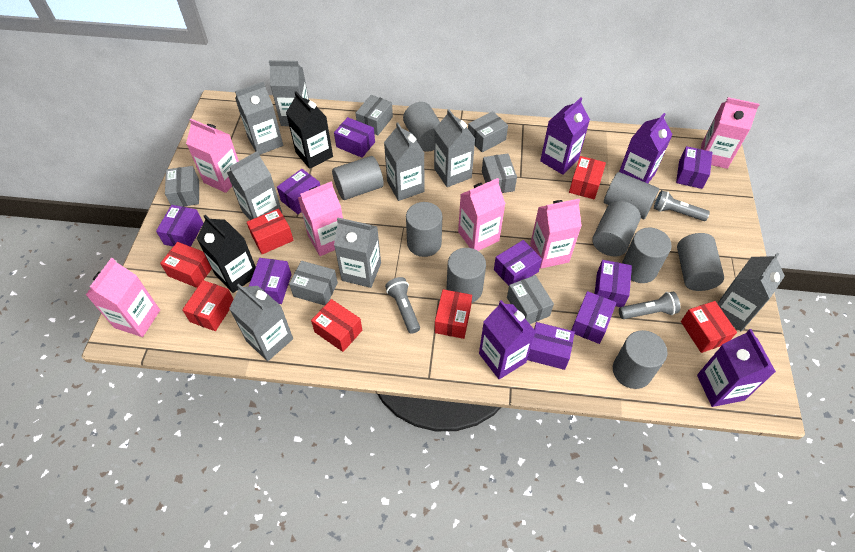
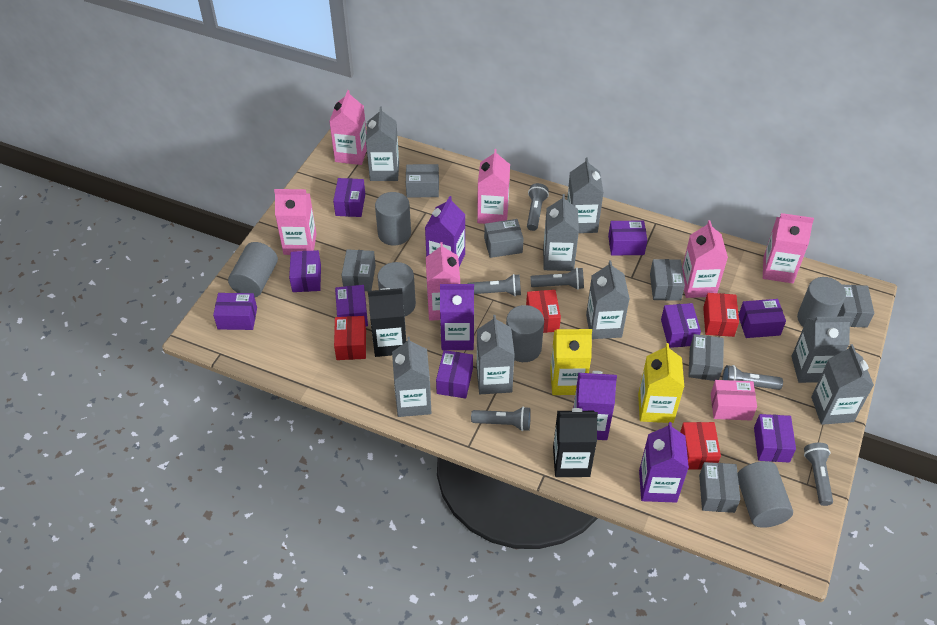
grey box: [165,166,199,207] [289,261,338,306] [356,95,393,135] [468,111,508,152] [482,153,517,193] [507,275,554,324] = 6 -> [342,249,376,291] [406,164,439,197] [484,219,524,258] [650,259,685,301] [688,334,724,381] [699,462,740,513] [838,285,874,328] = 7
grey cylinder: [332,156,384,200] [403,102,440,152] [406,202,442,257] [447,248,486,303] [592,201,641,257] [604,172,659,219] [613,330,667,389] [622,227,672,283] [677,233,724,291] = 9 -> [228,242,278,297] [375,192,411,246] [378,262,416,316] [506,305,544,362] [738,461,793,528] [797,277,846,327] = 6
grey flashlight: [385,277,420,334] [619,292,680,319] [654,190,710,221] = 3 -> [467,274,521,296] [471,406,531,431] [527,183,549,231] [530,267,584,290] [722,365,783,390] [804,443,833,506] = 6
pink box: none = 0 -> [711,380,757,421] = 1
red box: [160,242,212,288] [182,280,234,331] [247,208,294,254] [311,299,362,352] [435,289,472,339] [569,156,606,199] [681,301,737,353] = 7 -> [334,316,366,360] [526,290,561,333] [680,422,721,470] [703,293,739,337] = 4
yellow carton: none = 0 -> [550,329,592,395] [638,343,684,423] = 2

